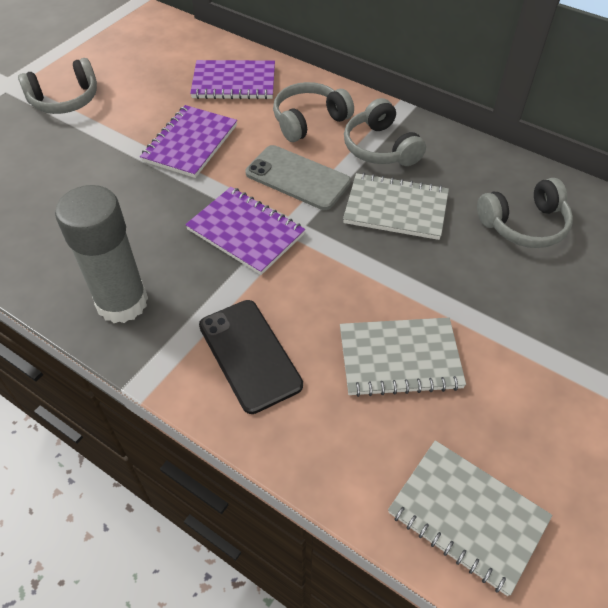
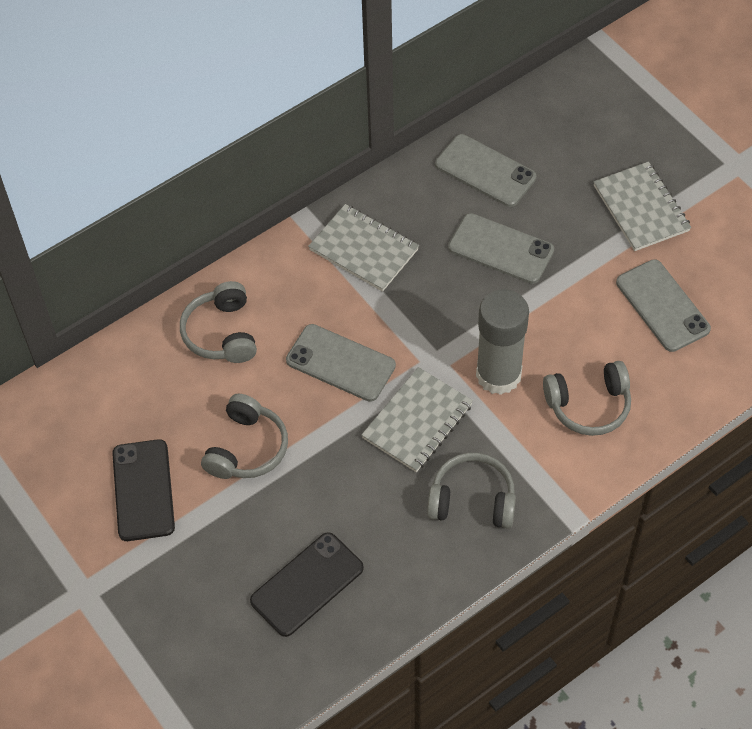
black phone: [199,300,303,414] = 1 -> [112,439,175,541] [250,532,364,637] = 2
grey phone: [245,145,351,210] = 1 -> [286,324,396,402] [435,134,537,207] [448,213,554,284] [616,259,711,352] = 4
purple notebook: [140,105,237,178] [185,187,305,275] [190,60,275,99] = 3 -> none = 0

